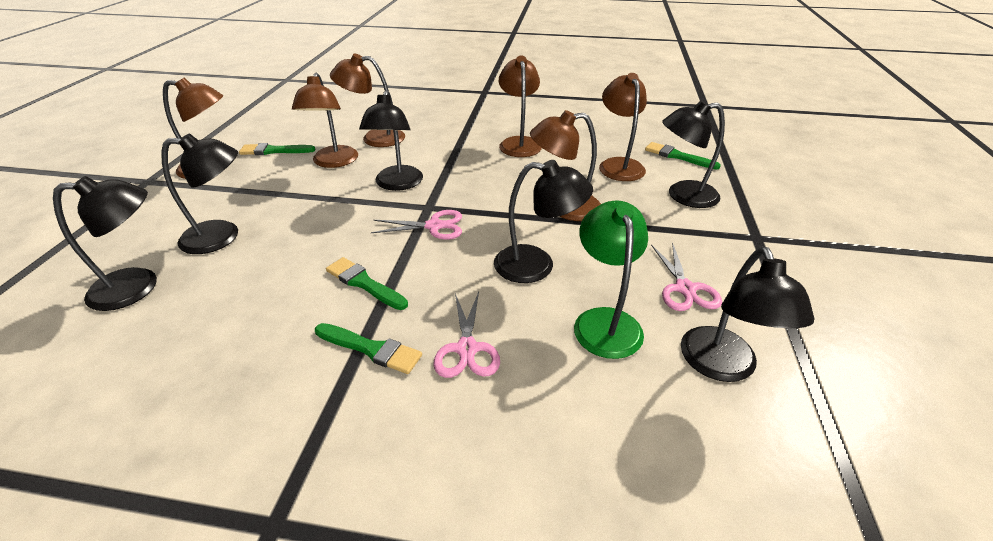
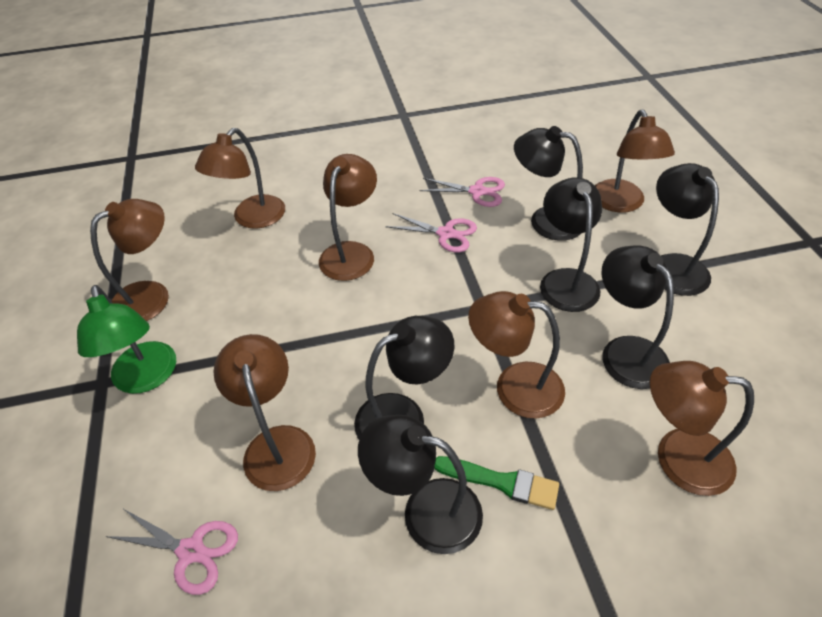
brown lamp: [163,78,223,179] [292,73,358,168] [330,54,405,147] [499,56,542,157] [530,110,601,221] [599,73,647,181] = 6 -> [90,199,169,321] [195,128,285,229] [213,334,316,491] [319,154,377,281] [468,291,565,419] [595,110,675,212] [650,361,754,496] = 7
green brush: [239,143,316,155] [315,323,422,374] [326,257,408,310] [645,142,721,169] = 4 -> [434,456,559,510] = 1

